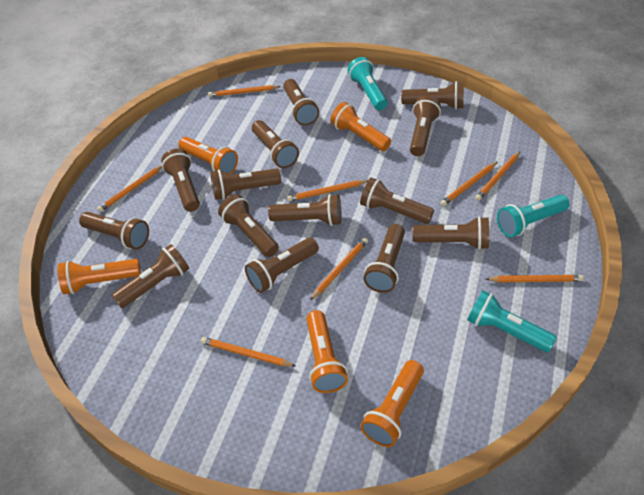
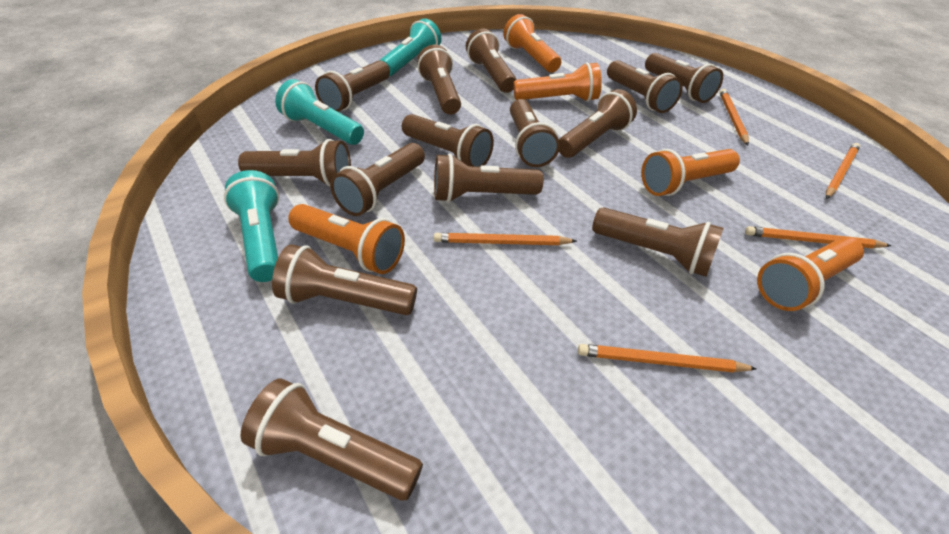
orange pencil: [97,165,162,212] [201,337,295,367] [208,85,281,97] [287,180,368,201] [310,238,368,300] [440,162,497,206] [475,152,520,201] [485,275,584,282] = 8 -> [434,233,577,245] [578,344,757,373] [720,89,749,145] [745,226,891,248] [826,143,860,199] = 5

